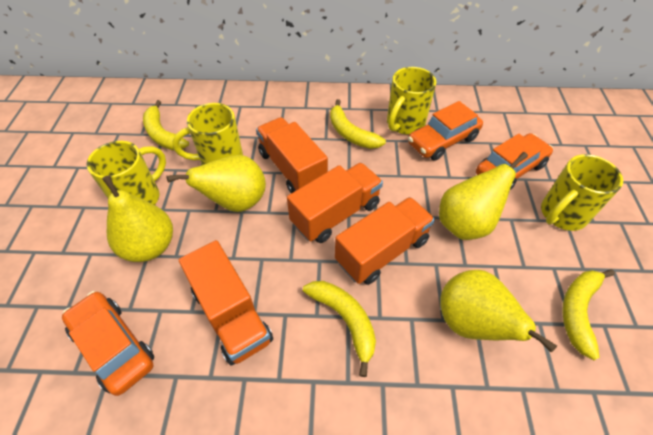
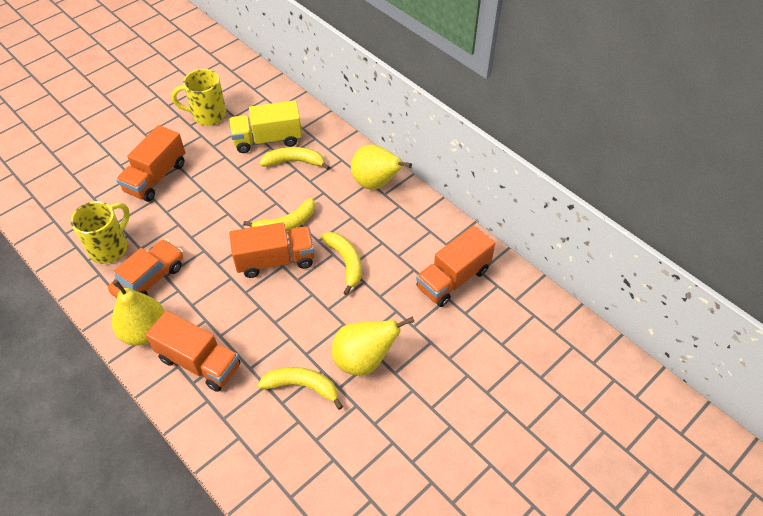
orange car: [62,291,154,396] [408,101,483,161] [476,133,553,190] = 3 -> [108,239,183,298] = 1
yellow mug: [87,141,166,205] [172,103,243,165] [387,67,436,135] [541,154,623,231] = 4 -> [71,201,130,264] [171,69,226,125] = 2
yellow pear: [102,175,173,262] [166,155,266,212] [439,152,528,240] [440,270,557,352] = 4 -> [112,280,165,346] [332,316,414,376] [351,144,412,189] = 3
yellow truck: none = 0 -> [229,100,302,153] = 1

